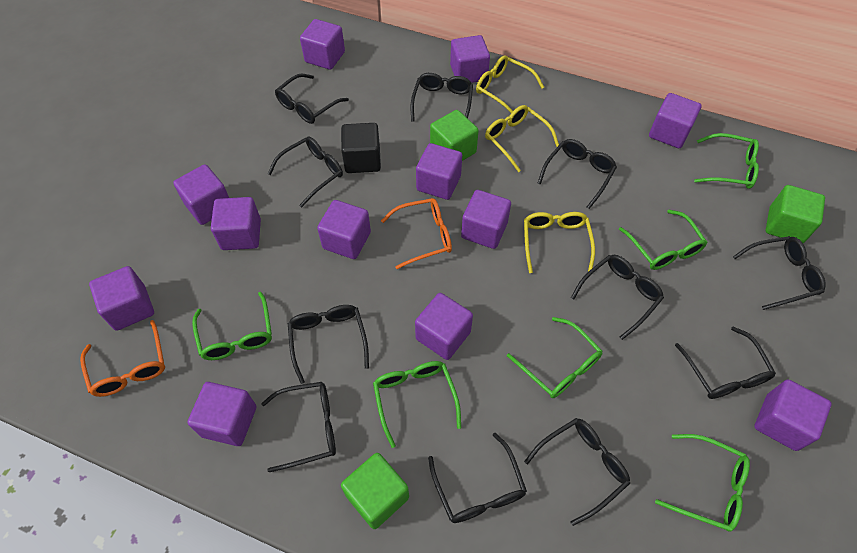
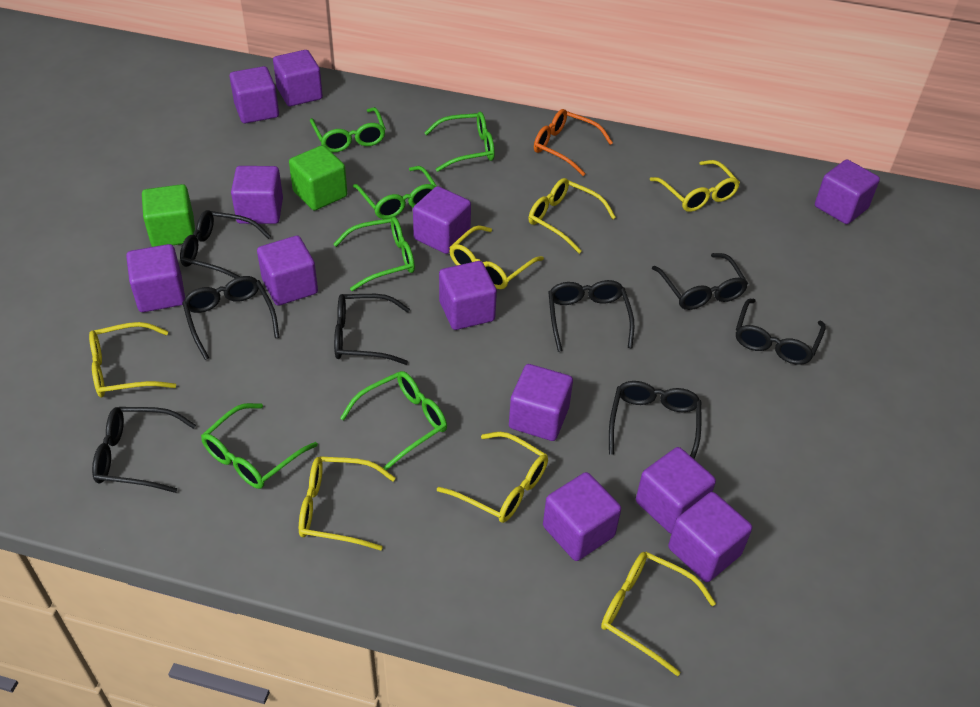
black cube: [341,123,381,173] = 1 -> none = 0
black glasses: [261,382,336,472] [268,136,343,208] [275,74,349,124] [288,305,369,384] [411,73,473,122] [428,433,527,523] [524,418,630,526] [537,139,617,209] [571,255,664,340] [675,326,776,399] [733,236,826,310] = 11 -> [92,407,196,493] [180,210,271,278] [182,276,280,360] [334,294,410,365] [548,280,634,352] [609,381,701,459] [652,253,748,310] [736,299,826,365] = 8
green cube: [341,453,409,529] [430,110,479,161] [766,185,825,243] = 3 -> [142,184,195,247] [289,145,347,210] = 2
orange glasses: [80,320,165,397] [381,198,452,269] = 2 -> [534,109,613,176] = 1
yellow glasses: [476,55,544,113] [485,105,559,172] [524,212,595,273] = 3 -> [89,322,176,397] [299,456,396,551] [437,432,548,523] [449,226,544,289] [529,178,616,254] [601,552,716,676] [649,160,740,212] = 7

